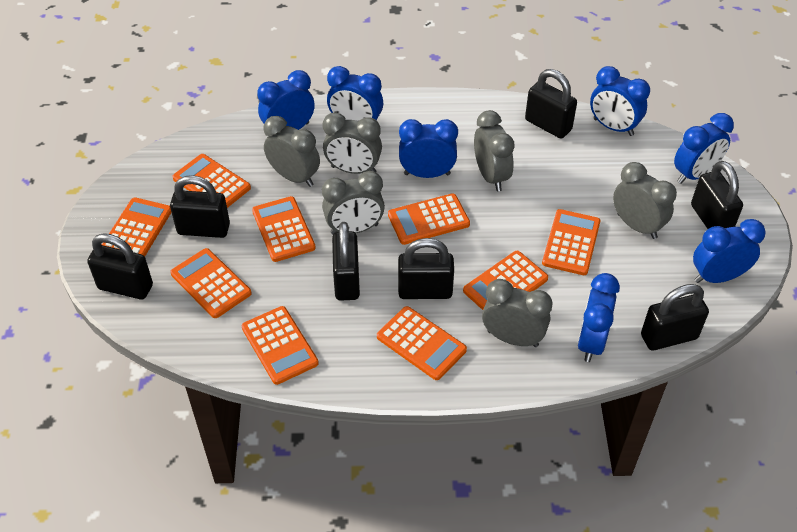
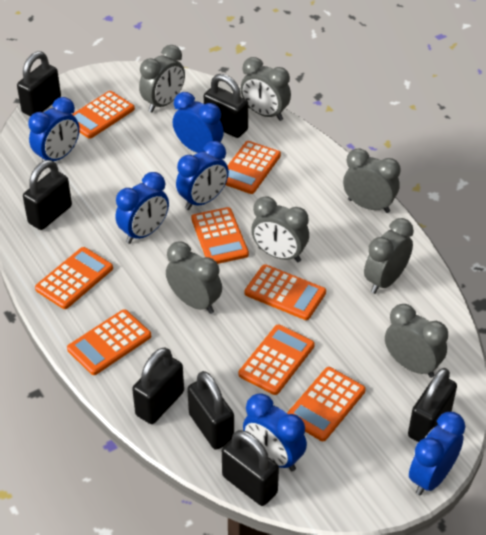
blue clock: [257,70,315,130] [327,66,383,121] [399,119,458,178] [577,273,620,362] [590,66,650,136] [674,113,734,184] [693,219,766,283] = 7 -> [28,97,80,162] [115,172,169,244] [173,92,224,153] [176,141,229,210] [243,393,307,471] [409,412,465,496] = 6
grey clock: [263,116,320,187] [322,171,385,234] [323,112,382,174] [474,110,515,191] [482,279,553,347] [613,162,677,239] = 6 -> [139,45,185,113] [166,242,222,314] [241,57,291,121] [251,196,309,262] [343,148,400,213] [364,218,414,294] [385,304,448,378] = 7
orange calculator: [102,197,172,257] [170,248,252,318] [172,154,251,208] [242,306,319,385] [252,196,316,262] [377,306,467,380] [388,193,470,245] [463,251,548,310] [542,209,600,275] = 9 -> [35,247,113,309] [67,309,151,375] [72,91,135,139] [191,207,249,264] [225,141,281,194] [239,324,315,395] [245,264,326,320] [287,367,366,441] = 8

